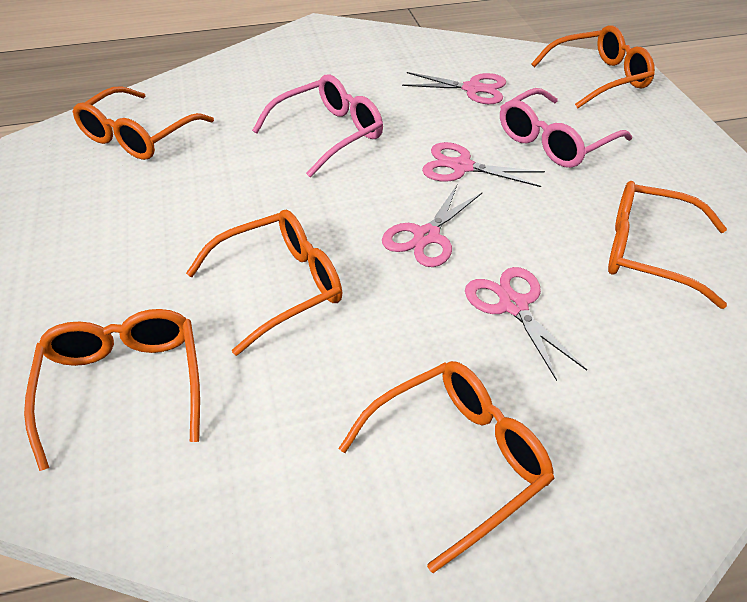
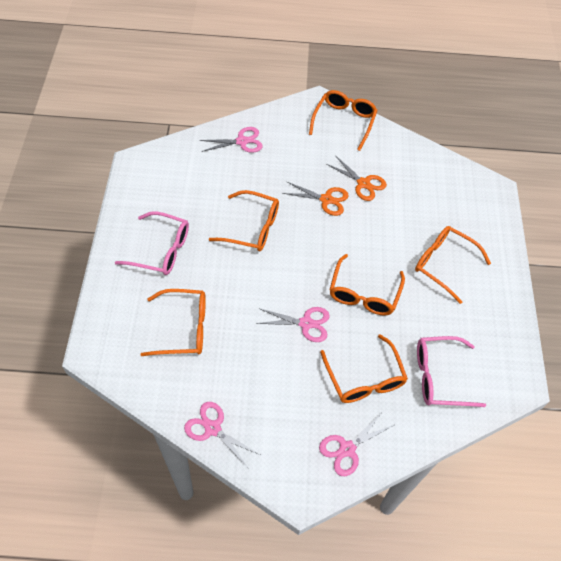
orange scissors: none = 0 -> [282,182,349,216] [326,155,387,201] = 2

